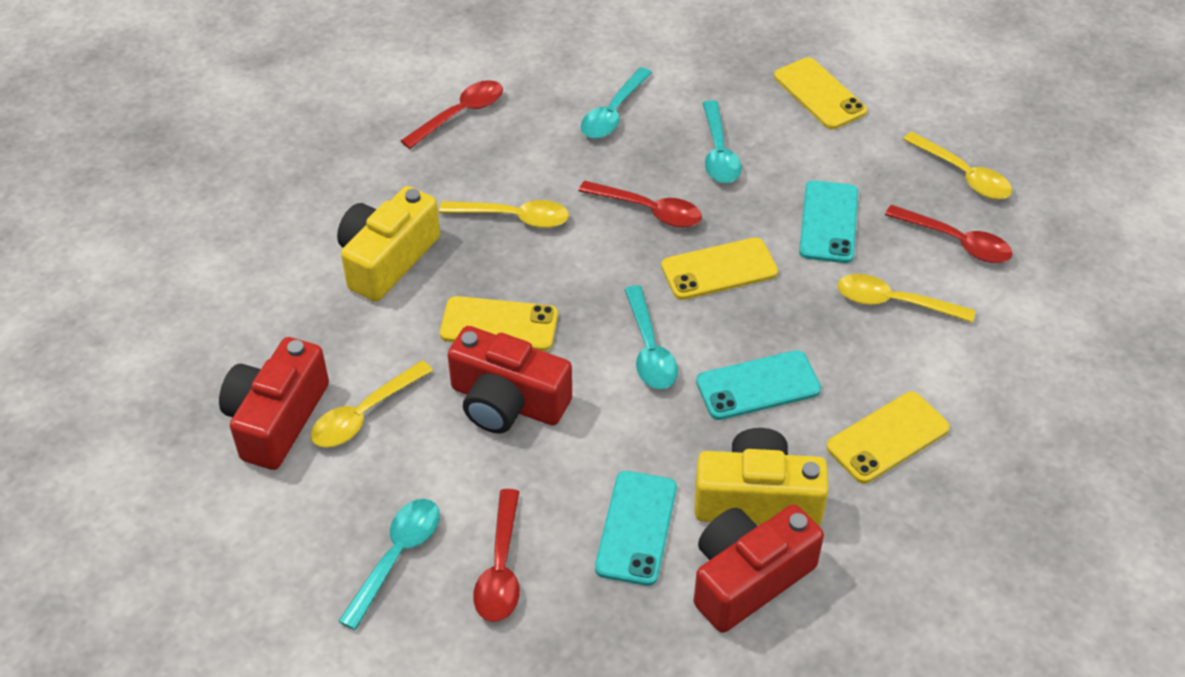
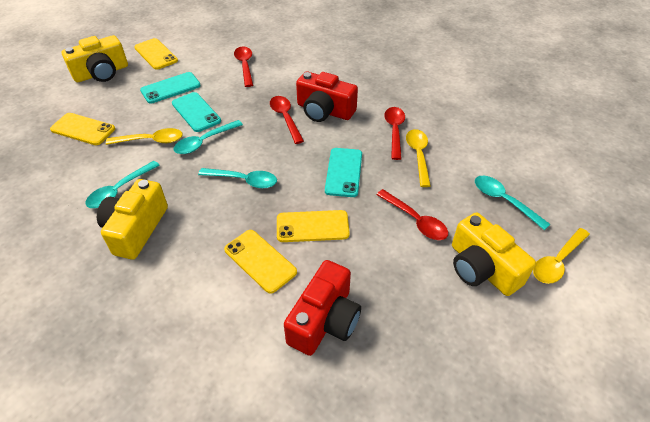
red camera: [219,337,329,470] [448,326,572,433] [694,505,824,633] = 3 -> [284,260,361,356] [296,72,358,122] = 2
yellow camera: [337,186,440,302] [694,428,828,526] = 2 -> [62,35,128,82] [97,179,168,260] [452,212,536,296] = 3
yellow spoon: [311,360,433,448] [439,200,569,228] [838,274,975,323] [903,132,1012,199] = 4 -> [106,128,183,145] [406,129,431,187] [533,228,590,284] = 3

